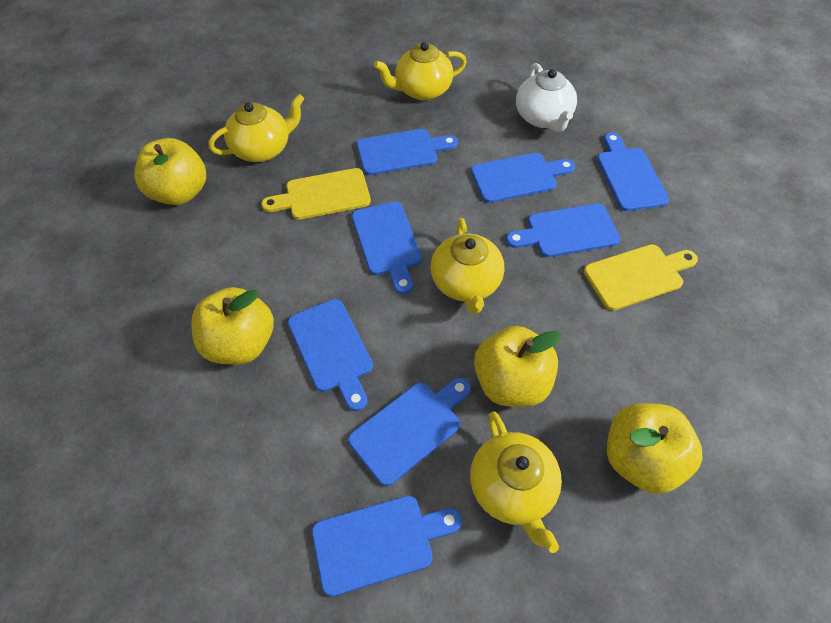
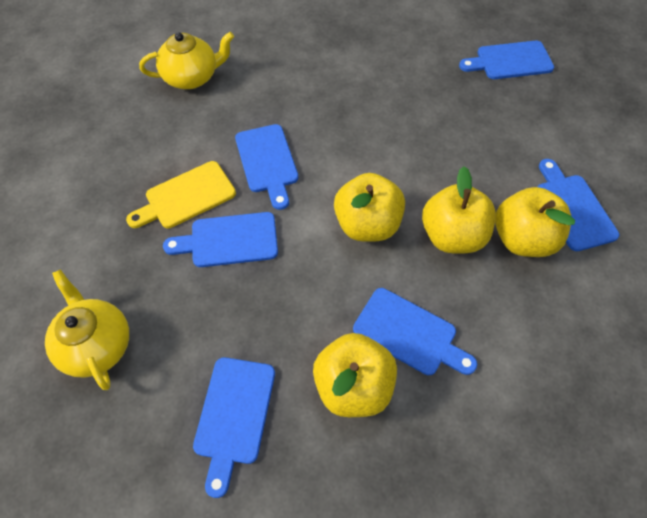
blue cutting board: [288,299,373,411] [312,496,462,596] [348,378,471,486] [352,201,422,294] [357,129,458,175] [471,153,575,203] [506,203,620,257] [597,132,669,211] = 8 -> [163,212,278,267] [193,357,275,498] [235,124,299,210] [353,288,477,375] [459,41,554,79] [538,159,619,251] = 6
white teapot: [516,63,577,132] = 1 -> none = 0
yellow cutting board: [261,168,371,220] [584,244,698,311] = 2 -> [126,161,236,228] = 1
yellow teapot: [208,94,304,162] [374,42,467,100] [431,218,505,314] [470,411,562,553] = 4 -> [45,269,129,390] [139,32,234,89] = 2

